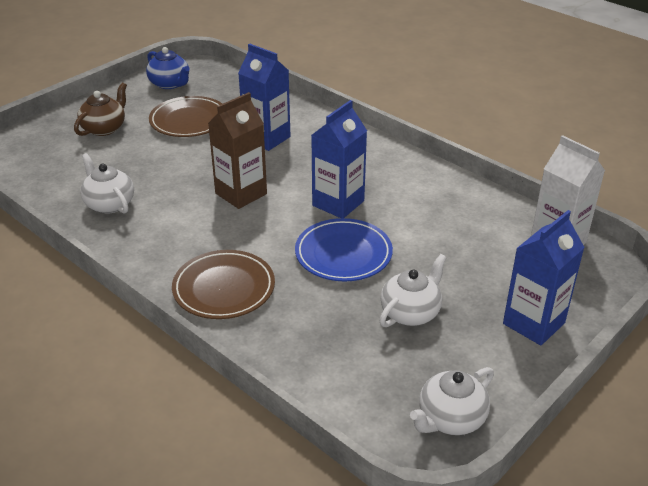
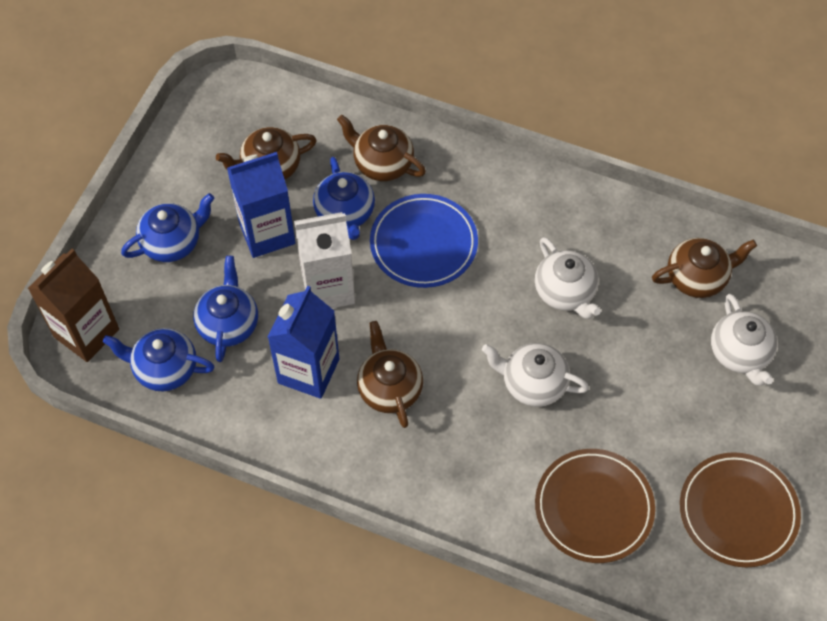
blue carton: [238,43,290,151] [311,100,367,218] [503,210,585,346] = 3 -> [227,152,296,258] [268,286,339,399] = 2
blue teapot: [146,47,190,89] = 1 -> [103,328,215,391] [121,193,214,262] [193,256,258,362] [313,157,375,240] = 4
brown teapot: [74,82,127,136] = 1 -> [216,127,317,180] [337,115,426,181] [357,321,423,428] [652,238,757,298] = 4

